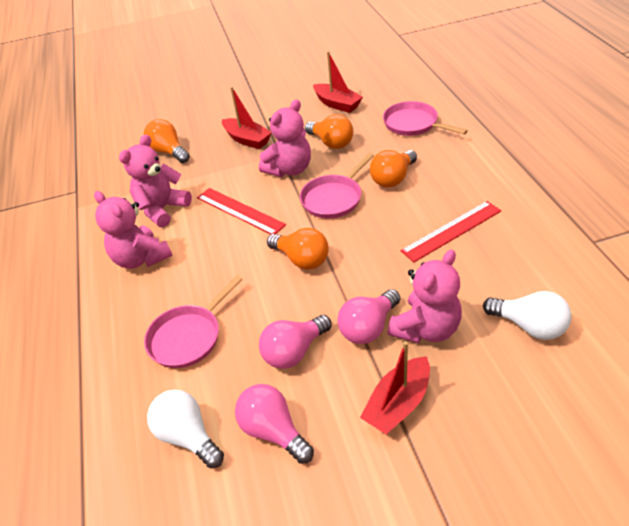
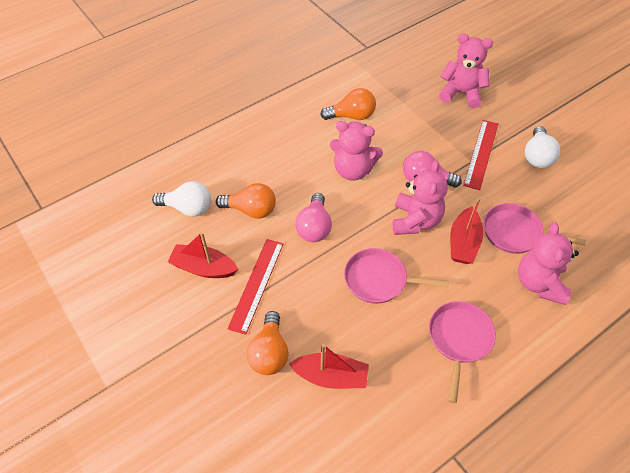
orange light bulb: [144,119,190,163] [267,228,329,270] [305,114,353,149] [370,150,417,187] = 4 -> [216,183,276,219] [247,311,289,375] [320,88,376,120] = 3
pink light bulb: [235,384,314,464] [259,315,332,369] [337,289,400,344] = 3 -> [295,193,332,242] [403,151,462,188] = 2

